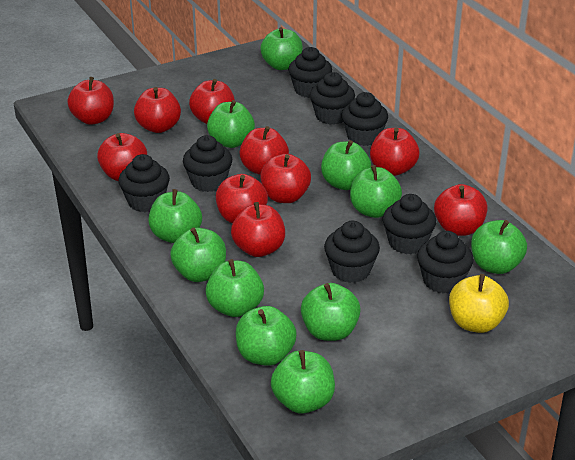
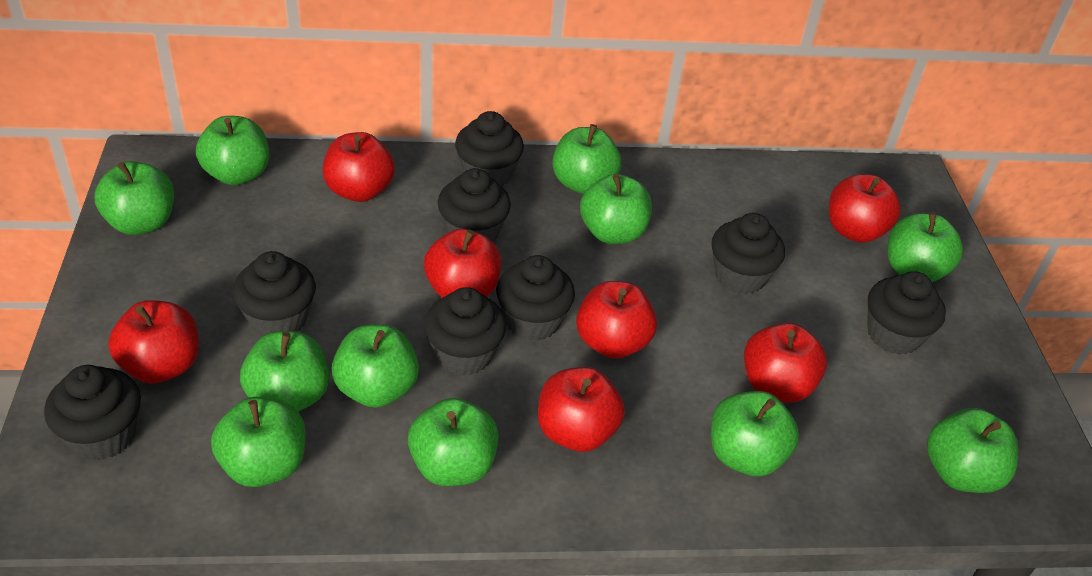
red apple: [67,77,114,125] [97,133,147,181] [134,87,181,133] [189,79,235,124] [216,174,268,223] [231,202,285,257] [239,126,289,175] [260,154,311,203] [370,128,419,176] [434,184,488,236] = 10 -> [108,300,199,384] [323,132,395,202] [424,229,501,298] [538,367,625,452] [576,281,657,359] [744,323,827,403] [829,174,901,243] = 7
yellow apple: [449,274,509,333] = 1 -> none = 0

